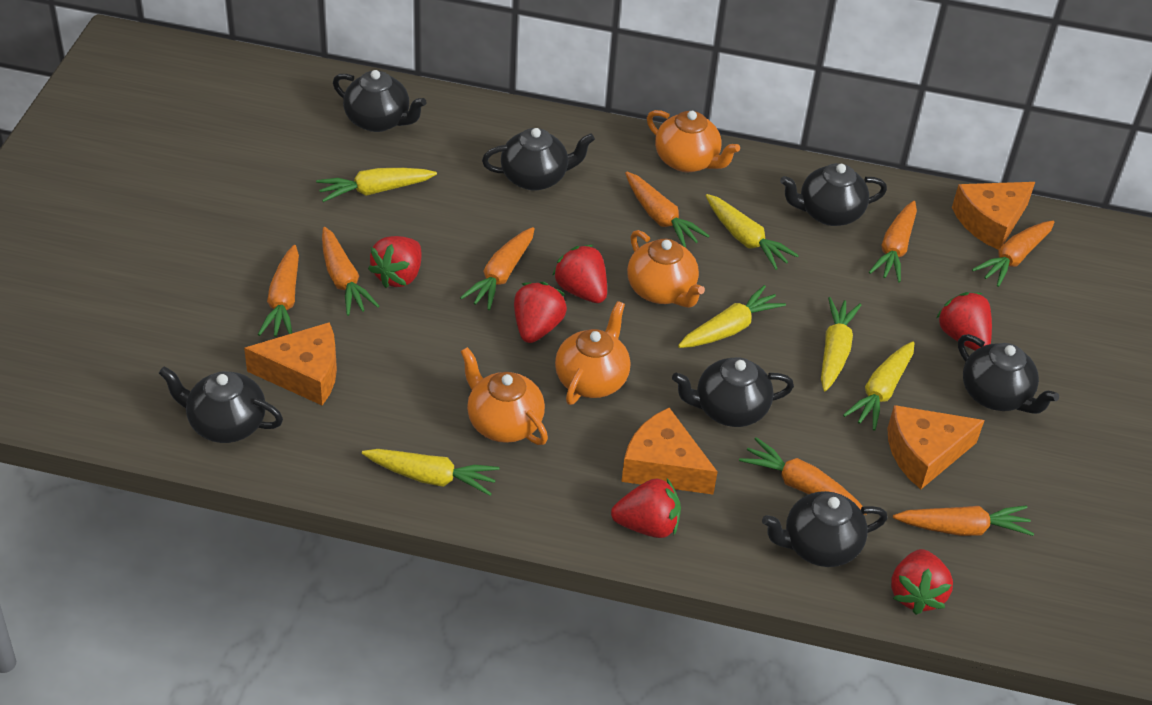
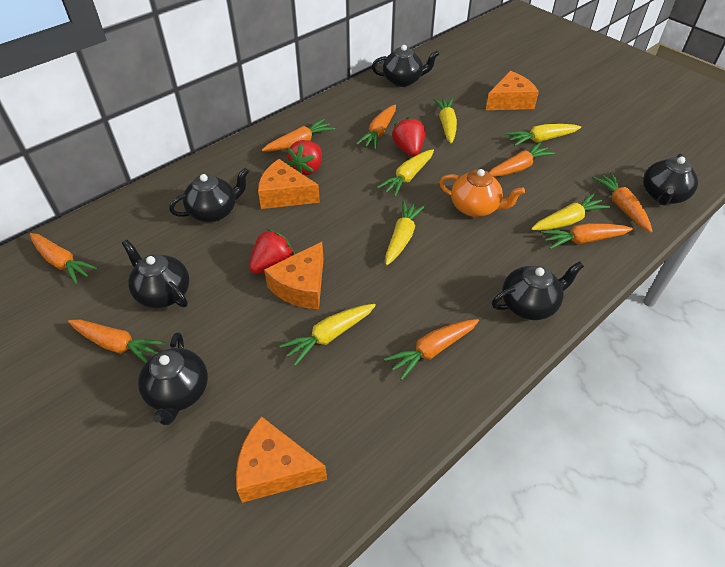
black teapot: [159,366,283,443] [333,70,426,132] [482,128,595,191] [672,357,794,427] [762,491,887,567] [780,163,887,226] [958,334,1059,414] = 7 -> [122,240,190,308] [138,332,208,425] [169,168,249,222] [372,45,439,87] [492,261,584,320] [643,153,698,205] = 6
orange teapot: [460,347,548,445] [555,301,630,405] [627,230,705,308] [647,110,740,172] = 4 -> [439,169,525,217] = 1
red strawberry: [368,236,421,288] [514,282,567,343] [552,245,607,303] [611,478,681,538] [891,549,953,615] [936,292,992,350] = 6 -> [249,229,295,274] [288,140,322,175] [392,117,425,156] = 3

